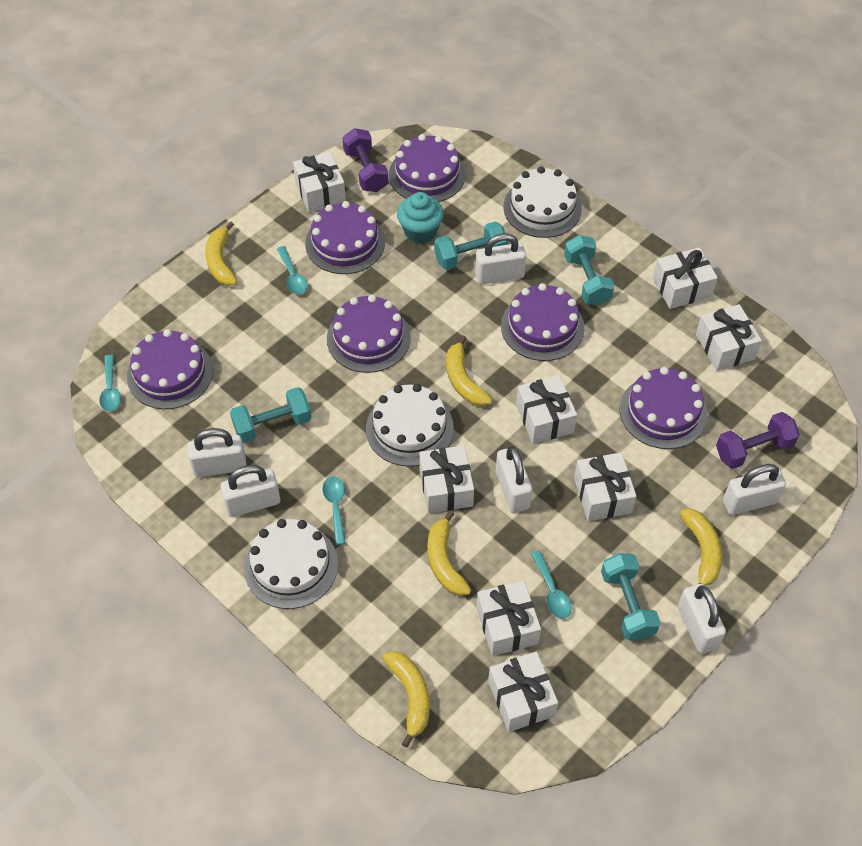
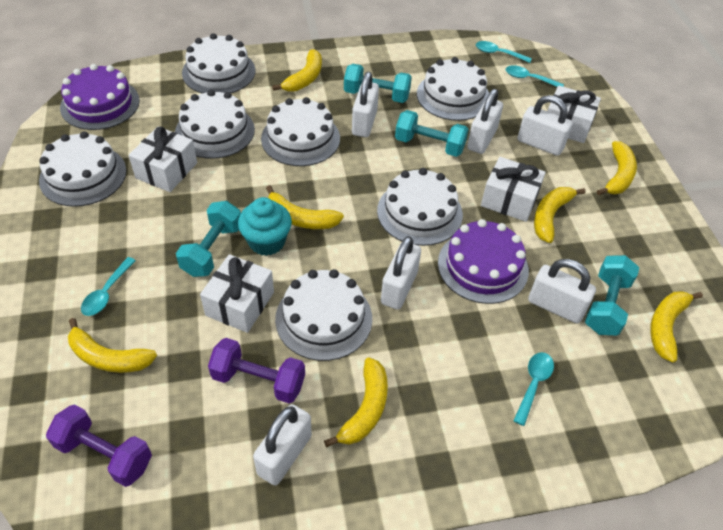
purple cake: [127,329,213,409] [305,201,385,274] [327,295,411,373] [389,134,466,202] [501,283,585,361] [620,367,707,449] = 6 -> [60,64,140,130] [438,219,529,304] = 2
white cake: [244,519,338,609] [366,384,454,466] [503,166,582,238] = 3 -> [39,131,126,207] [175,90,255,159] [182,33,255,93] [261,97,340,166] [275,269,372,361] [377,168,463,246] [417,57,489,121] = 7
white gift: [293,152,346,213] [419,445,474,513] [476,580,541,656] [488,652,558,732] [516,375,577,444] [574,452,637,521] [653,247,718,309] [696,304,762,371] = 8 -> [129,127,197,192] [200,254,274,333] [481,157,546,222] [547,85,601,143] = 4
yellow banana: [205,222,238,286] [382,651,430,747] [428,511,471,596] [446,335,492,406] [680,509,722,586] = 5 -> [68,318,157,373] [266,185,344,229] [272,49,322,91] [324,357,388,447] [534,187,586,243] [597,141,637,195] [650,291,703,363] = 7

